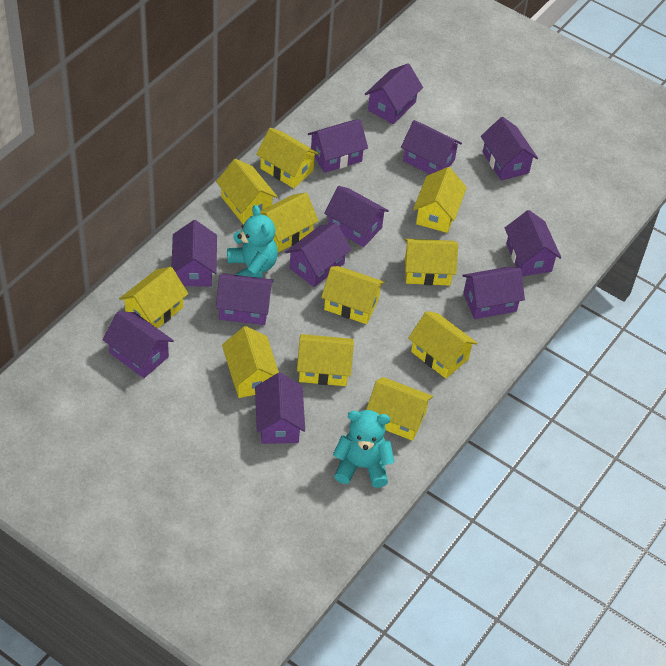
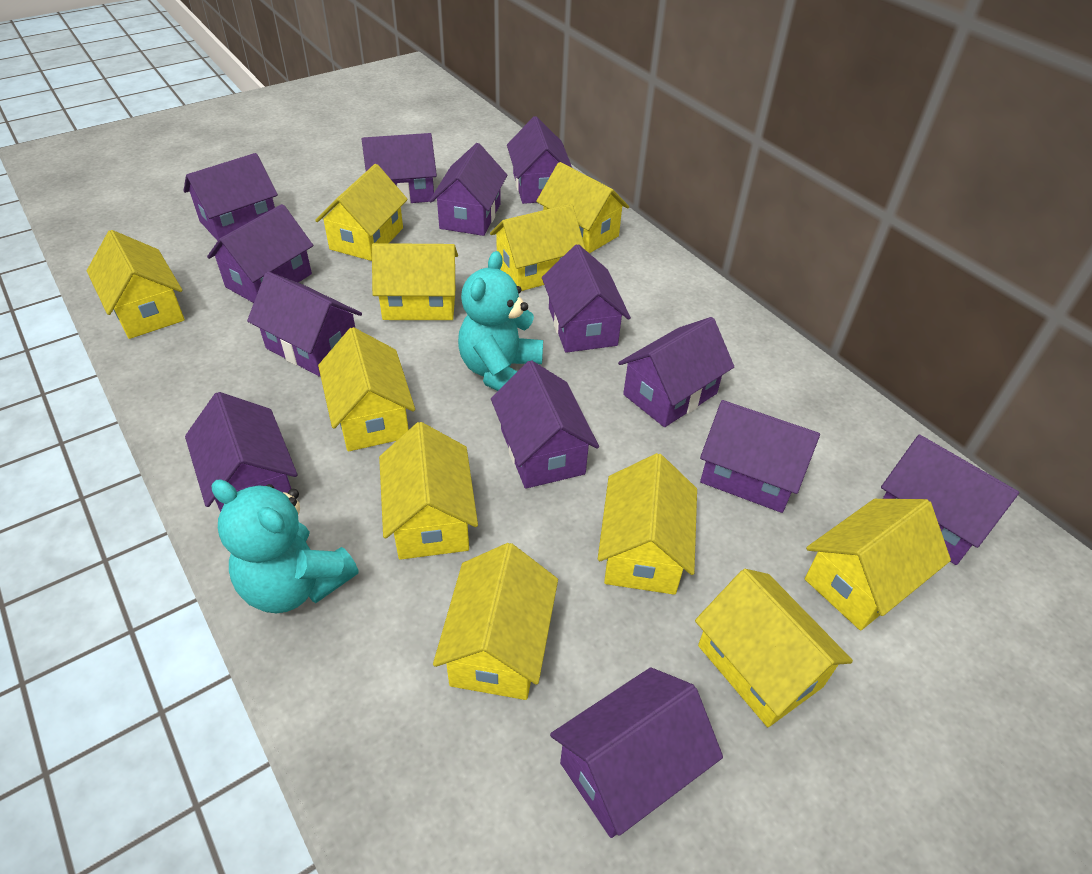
purple house: [103,311,174,378] [171,220,217,287] [216,273,274,325] [255,372,305,444] [285,223,351,287] [308,119,368,173] [324,186,389,247] [365,63,423,124] [401,120,462,174] [462,266,525,319] [481,117,538,181] [505,210,561,277] = 12 -> [184,153,278,241] [185,392,297,512] [207,204,313,303] [247,271,362,377] [362,133,437,205] [429,143,507,236] [491,360,599,489] [507,116,572,204] [542,244,631,353] [550,667,723,838] [618,317,734,427] [700,400,820,513] [881,435,1019,565] = 13

